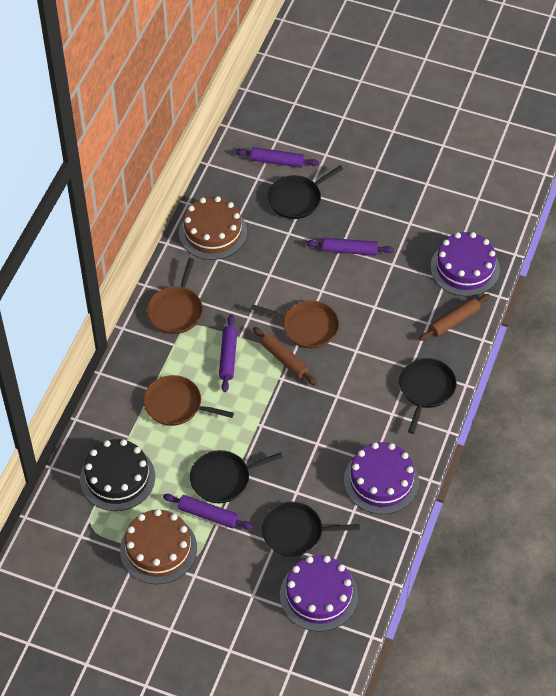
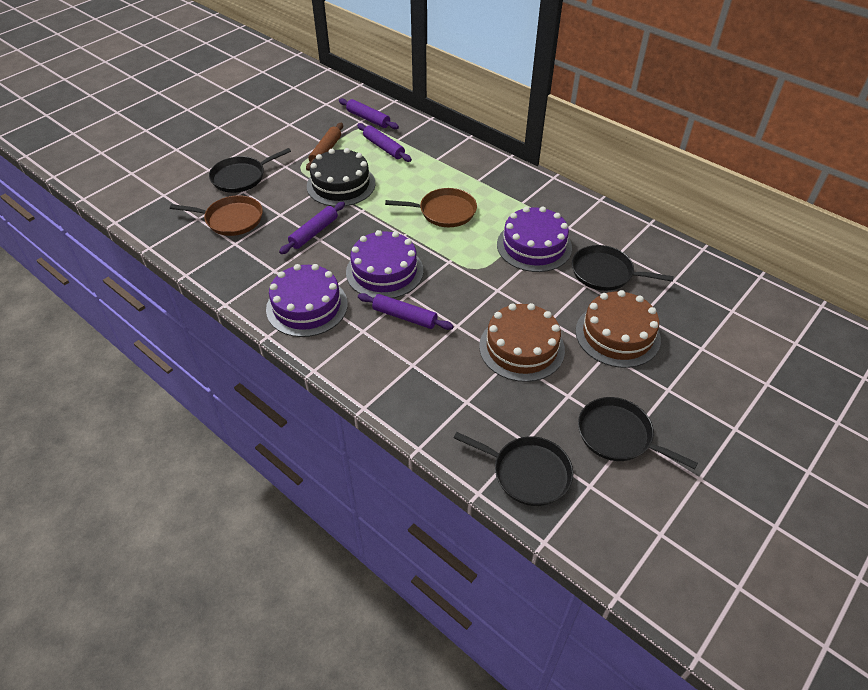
brown pan: [143,375,234,426] [147,258,203,334] [251,301,339,349] = 3 -> [170,195,263,236] [385,188,477,227] = 2
brown rolling pin: [253,327,317,386] [419,294,490,341] = 2 -> [306,122,343,171] = 1

